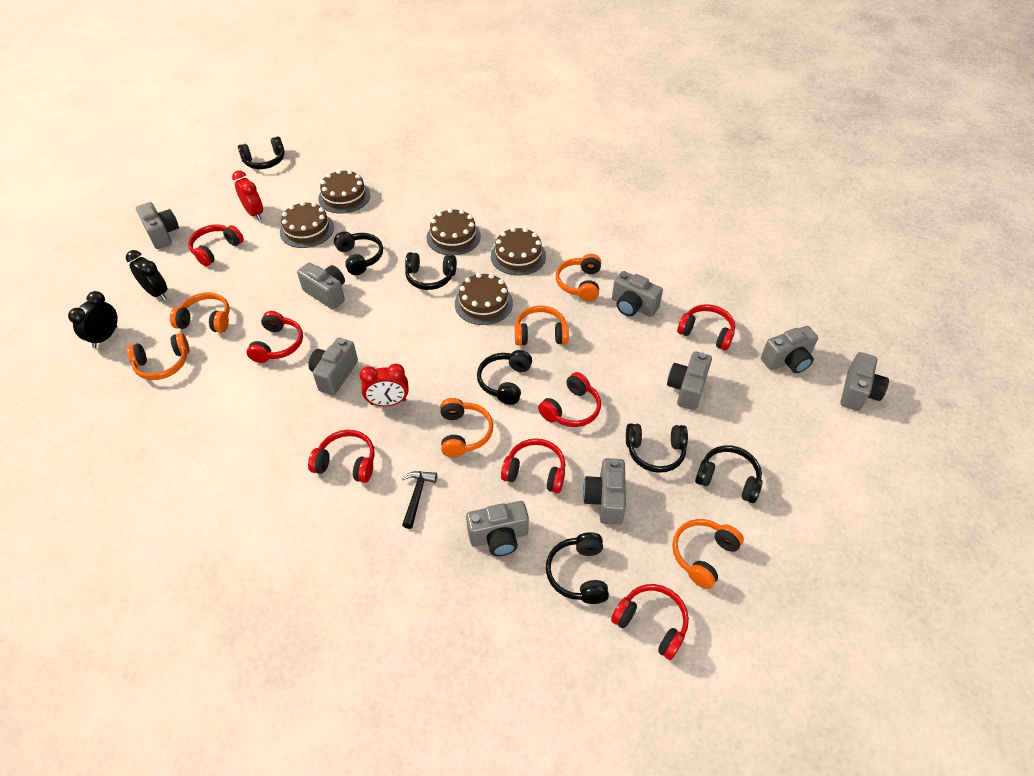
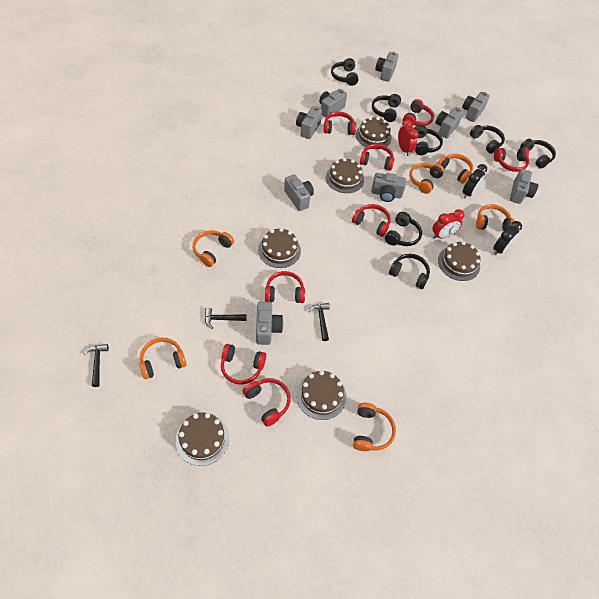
black hammer: [402,471,437,529] = 1 -> [83,344,109,387] [205,308,247,329] [308,303,330,341] = 3
brown cake: [280,201,334,248] [318,170,370,214] [427,208,481,255] [455,273,513,325] [491,227,546,276] = 5 -> [176,413,230,466] [258,228,301,268] [296,370,346,420] [326,158,364,193] [356,117,392,149] [438,241,481,281] = 6
red headphones: [188,225,244,266] [247,311,303,363] [308,430,375,483] [501,438,565,493] [538,372,601,427] [611,584,689,660] [677,304,735,351] = 7 -> [221,344,266,385] [243,378,291,427] [265,271,305,303] [324,111,356,135] [352,204,391,237] [360,144,394,171] [403,99,434,126] [494,147,529,172] = 8

